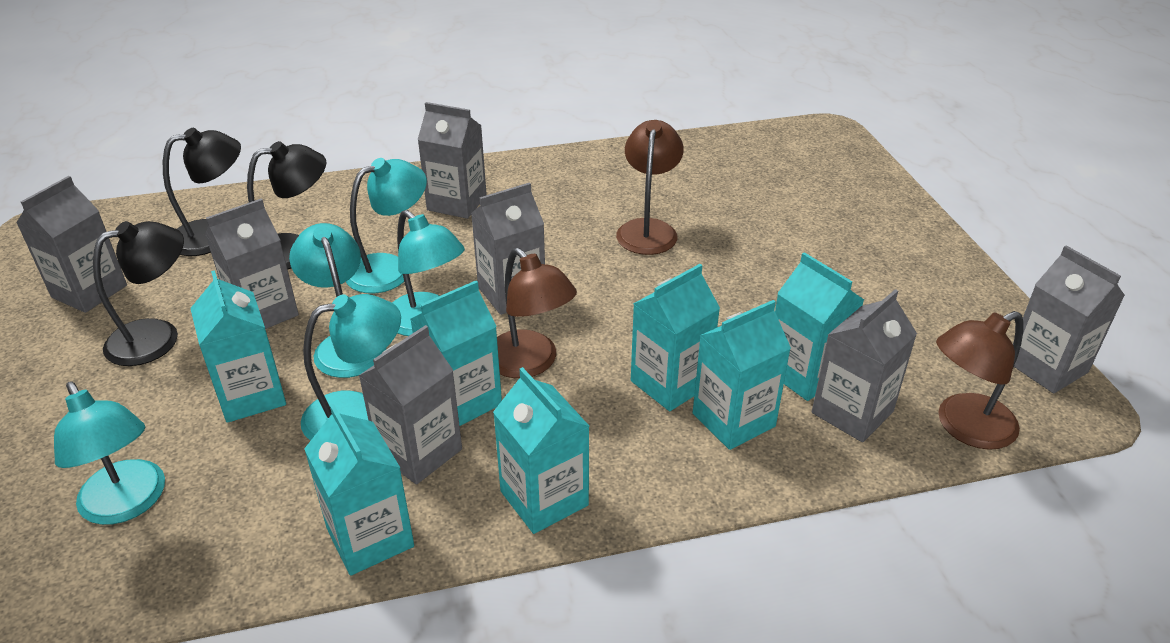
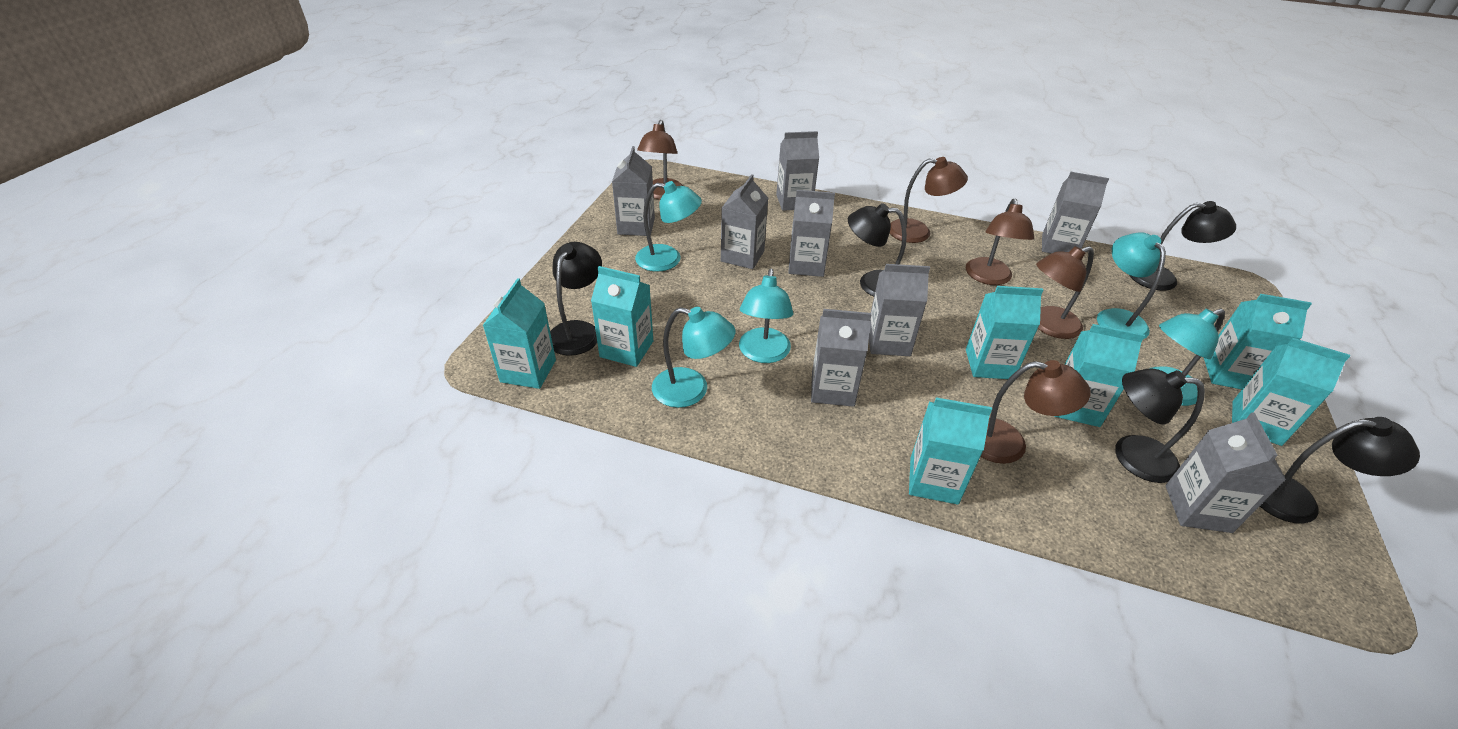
black lamp: [93,221,184,366] [163,128,241,256] [247,141,326,270] = 3 -> [550,242,602,356] [848,203,907,297] [1115,369,1205,483] [1129,201,1236,291] [1260,417,1420,524] = 5
brown lamp: [497,248,577,378] [616,120,684,255] [936,311,1024,450] = 3 -> [637,120,683,200] [890,157,968,243] [966,198,1034,285] [981,360,1091,464] [1036,246,1094,339] = 5
grey carton: [16,176,127,313] [205,199,299,329] [358,325,462,485] [417,102,487,219] [471,182,545,315] [812,289,917,442] [1013,245,1125,394] = 7 -> [612,146,655,236] [721,174,768,269] [776,131,819,211] [788,190,835,277] [811,309,872,407] [869,264,930,356] [1042,172,1109,254] [1165,412,1286,533] = 8

